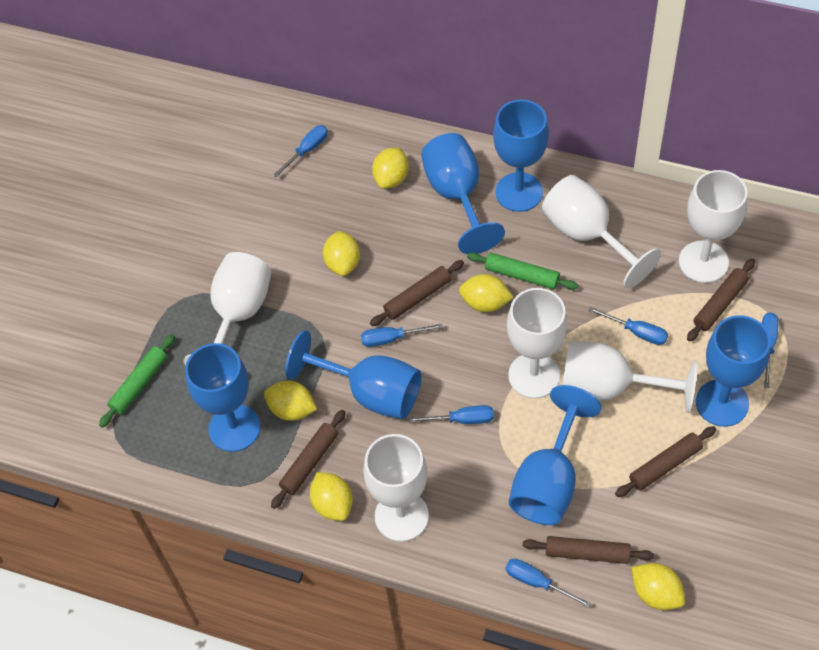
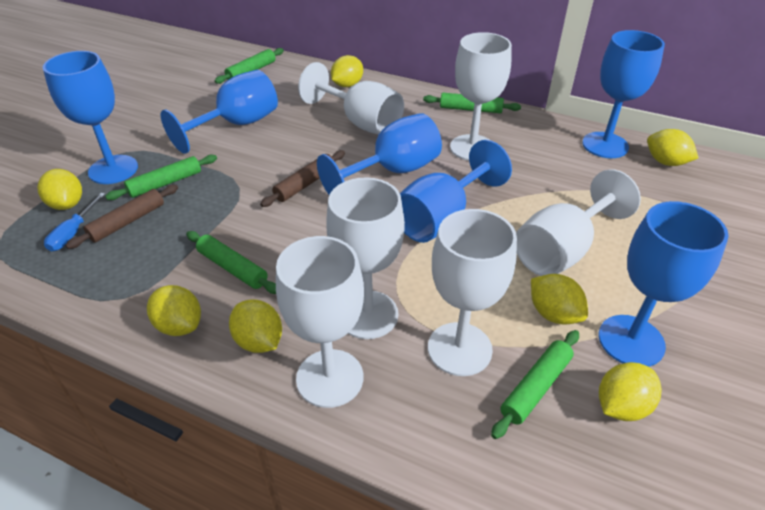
blue screwdriver: [273,125,328,178] [361,324,443,347] [408,405,494,424] [505,559,591,608] [588,307,668,345] [762,313,779,388] = 6 -> [44,193,105,252] = 1
brown rolling pin: [271,410,346,509] [370,260,464,326] [523,536,654,564] [615,426,716,497] [687,259,755,341] = 5 -> [65,185,178,249] [260,150,345,207] = 2
green rolling pin: [99,334,175,428] [467,252,578,290] = 2 -> [105,155,217,200] [186,231,276,294] [215,48,284,84] [423,93,521,113] [491,330,579,439] = 5
yellow lemon: [264,381,317,421] [310,472,353,521] [323,231,360,276] [372,148,409,189] [459,274,514,312] [632,563,685,610] = 6 -> [37,169,82,210] [147,285,201,336] [229,299,282,353] [331,55,363,87] [531,274,588,324] [599,362,662,421] [647,129,698,166] = 7

